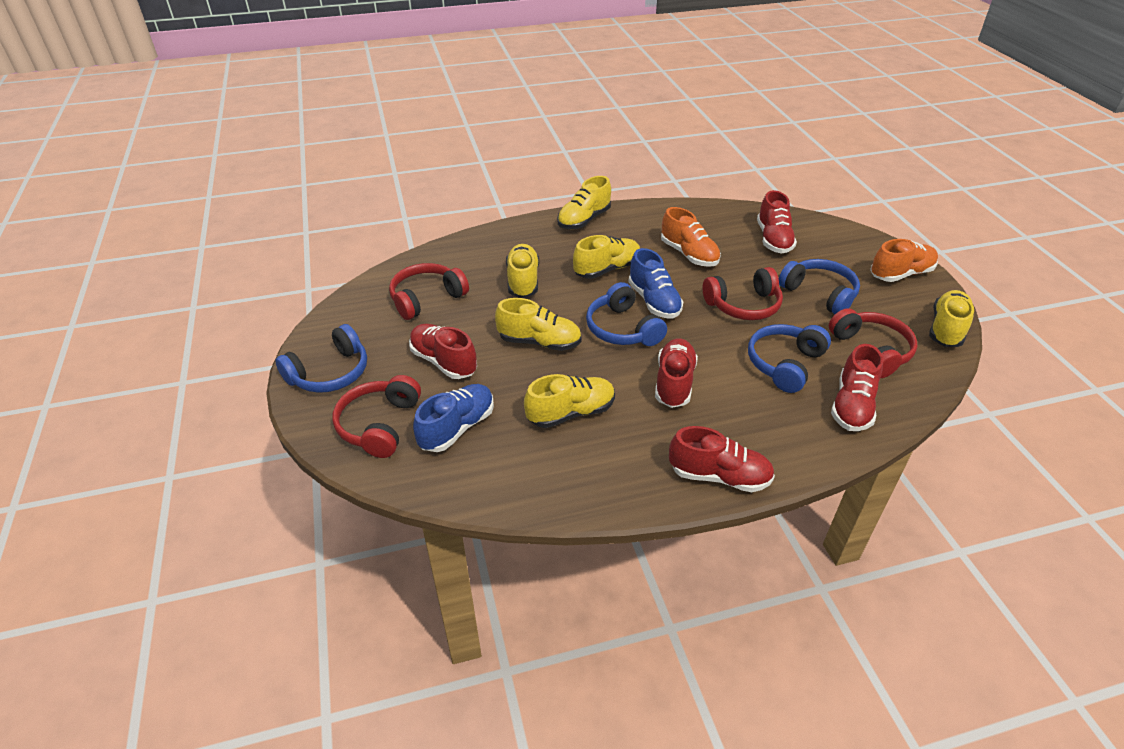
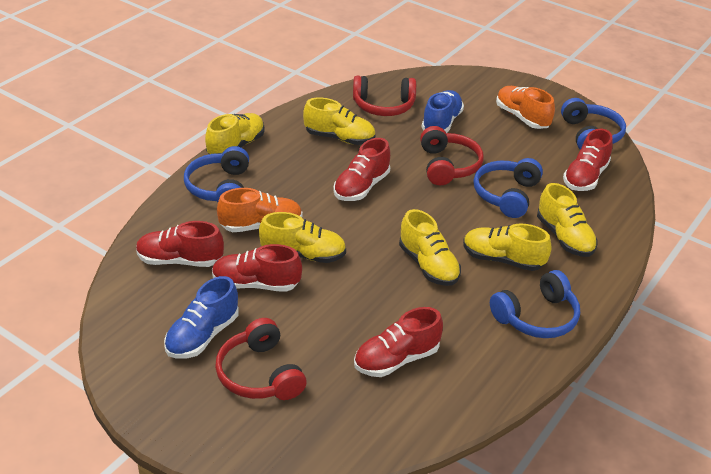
red headphones: [333,375,421,458] [389,263,469,320] [703,267,783,320] [829,308,917,378] = 4 -> [215,318,306,400] [353,76,416,116] [420,126,484,185] = 3

